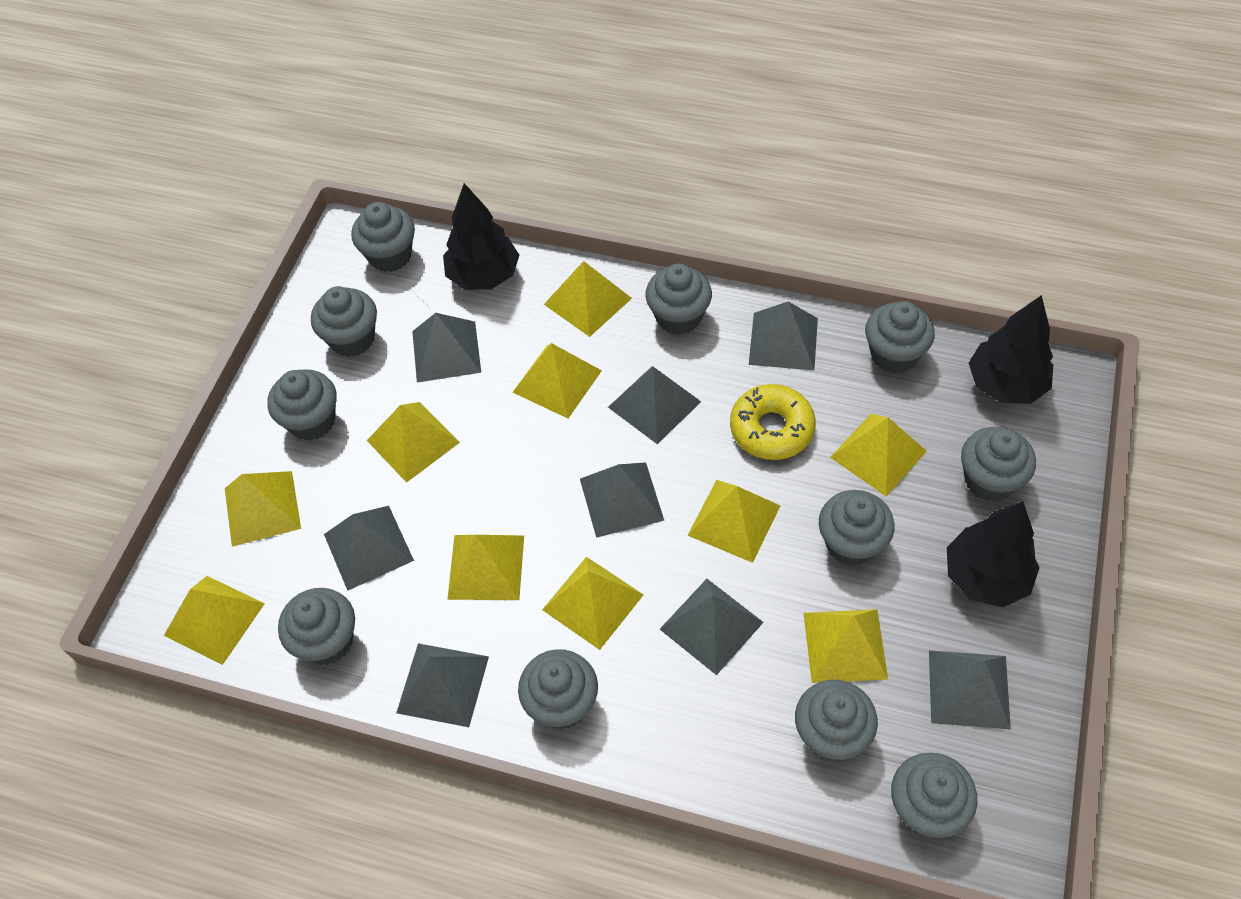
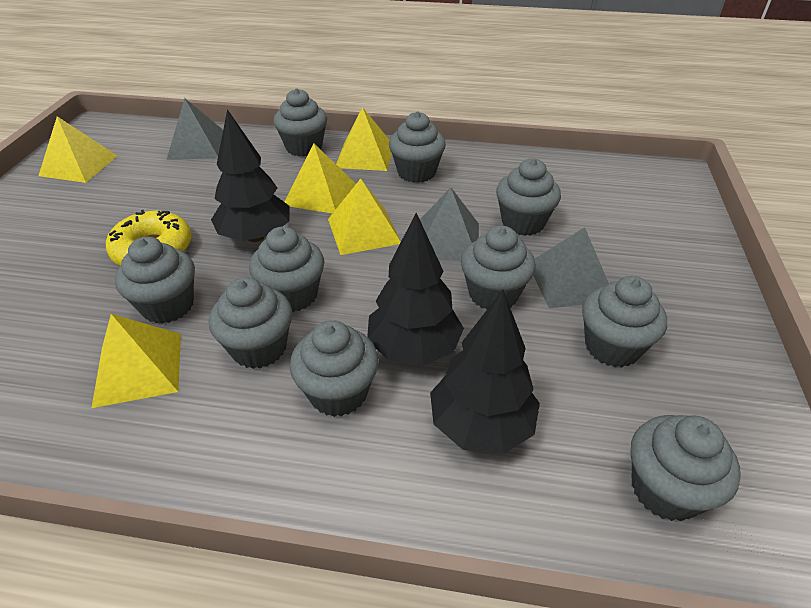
grey cupcake: [267,369,337,440] [278,588,355,665] [311,286,377,357] [351,202,415,272] [518,649,598,729] [645,264,712,335] [795,680,878,761] [819,490,895,566] [865,301,935,373] [891,752,978,838] [961,427,1036,501] = 11 -> [115,237,195,324] [209,277,292,369] [249,226,325,312] [273,88,327,157] [290,320,379,417] [389,112,446,183] [461,225,536,310] [496,158,561,236] [582,276,667,367] [631,415,741,521] = 10
grey pyramid: [324,506,414,591] [396,643,489,727] [412,313,481,383] [580,462,664,538] [608,366,701,444] [660,579,764,675] [749,302,818,370] [929,650,1011,730] = 8 -> [167,98,223,160] [420,188,479,261] [533,227,609,308] = 3
yellow pyramid: [164,576,265,665] [225,471,301,547] [367,402,460,483] [447,535,524,600] [513,343,602,418] [542,557,644,650] [544,261,632,337] [687,480,780,563] [804,609,888,683] [830,414,927,496] = 10 -> [39,116,118,183] [92,314,181,408] [284,144,356,213] [328,179,401,255] [336,107,392,171] = 5

